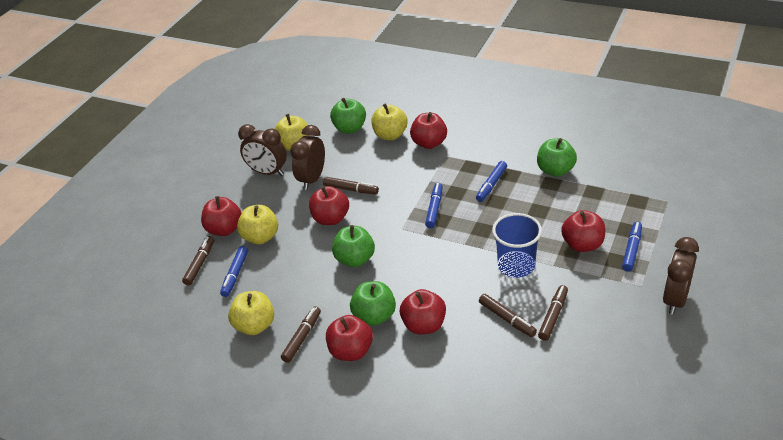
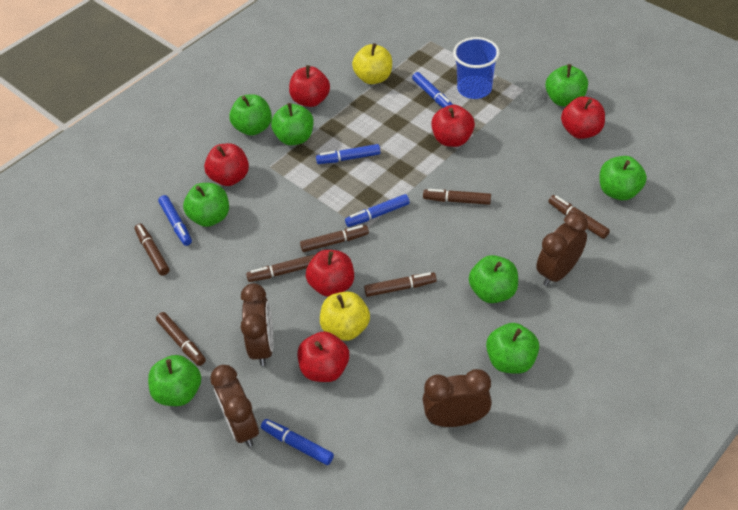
blue marker: [220,246,248,297] [425,183,443,228] [476,161,507,202] [622,222,642,272] = 4 -> [158,195,192,246] [261,419,334,465] [316,144,381,164] [345,194,410,227] [412,72,453,108] = 5
brown clock: [238,124,287,176] [290,125,325,190] [663,237,699,315] = 3 -> [210,365,259,447] [241,283,273,366] [422,369,492,427] [536,212,588,286] = 4
brown marker: [182,236,214,285] [281,306,321,363] [323,177,379,194] [479,294,537,337] [538,285,568,341] = 5 -> [135,224,170,276] [156,312,206,366] [246,255,315,282] [300,225,369,252] [364,272,437,297] [423,189,491,205] [548,195,610,239] = 7
green apple: [330,98,366,134] [332,225,375,267] [350,281,396,326] [537,138,577,177] = 4 -> [148,355,201,406] [183,183,229,227] [229,94,272,136] [271,103,314,145] [469,255,518,303] [486,323,539,374] [545,64,588,107] [600,156,647,200] = 8
yellow apple: [228,291,274,335] [237,205,278,244] [274,114,309,151] [371,103,408,140] = 4 -> [320,291,370,341] [352,43,392,84] = 2

